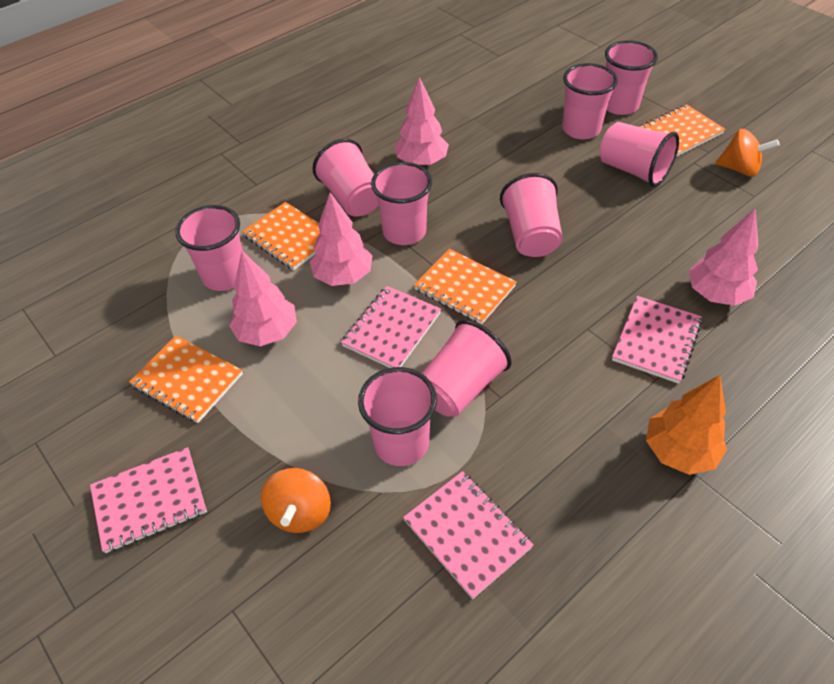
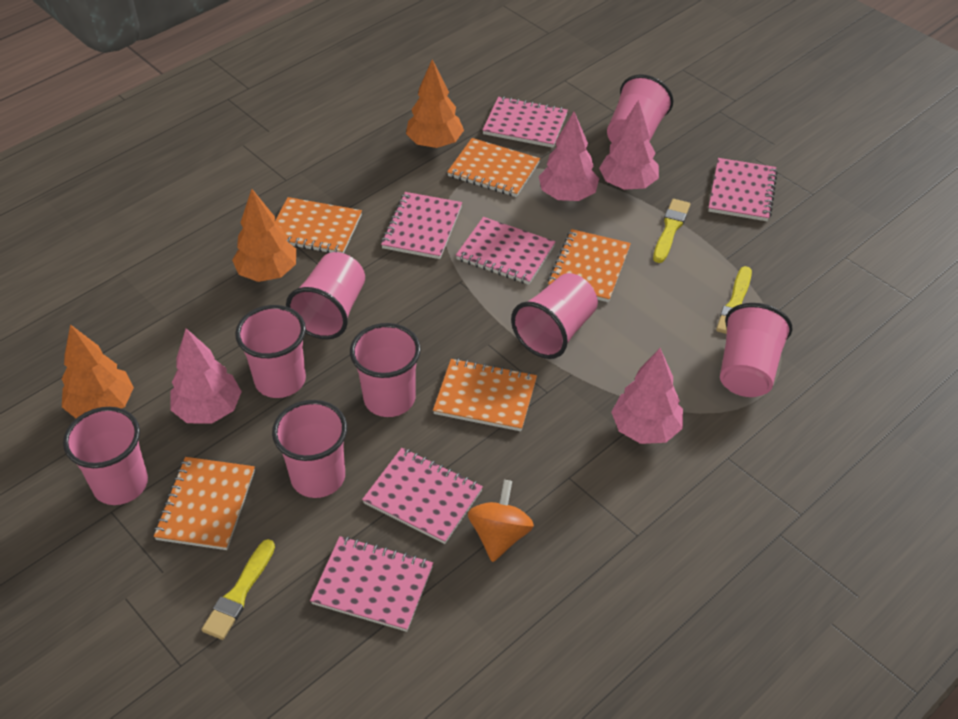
orange notebook: [129,335,243,423] [242,202,320,270] [414,249,517,324] [640,104,725,157] = 4 -> [154,457,255,550] [275,197,362,253] [433,358,537,431] [447,138,540,197] [548,229,631,302] = 5
orange spinning top: [261,468,331,533] [715,129,779,177] = 2 -> [468,480,534,562] = 1
orange tree: [646,375,727,475] = 1 -> [62,324,134,418] [232,189,296,282] [406,59,464,148] = 3
pink cup: [175,205,243,291] [312,139,379,216] [358,367,437,466] [371,162,432,245] [422,320,512,417] [500,173,563,257] [562,63,618,139] [600,122,679,187] [605,40,658,115] = 9 -> [63,407,148,505] [235,305,306,398] [272,400,347,498] [286,252,365,339] [350,323,421,417] [511,273,598,359] [607,74,673,143] [720,303,792,397] = 8
pink notebook: [90,447,207,553] [341,286,441,368] [403,471,534,599] [612,296,702,384] = 4 -> [310,536,433,632] [362,448,483,544] [381,192,462,259] [456,217,556,285] [482,96,568,148] [708,158,778,221] = 6
yellow brush: none = 0 -> [201,539,275,640] [653,199,690,263] [716,266,752,334] = 3

